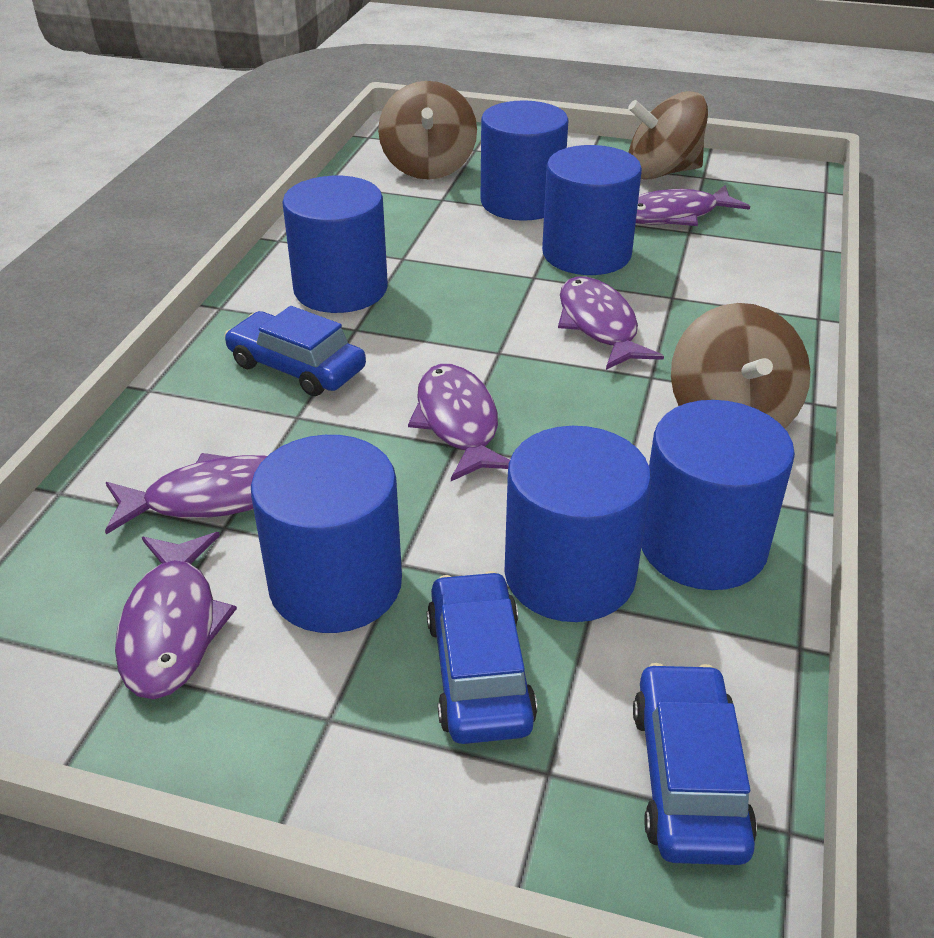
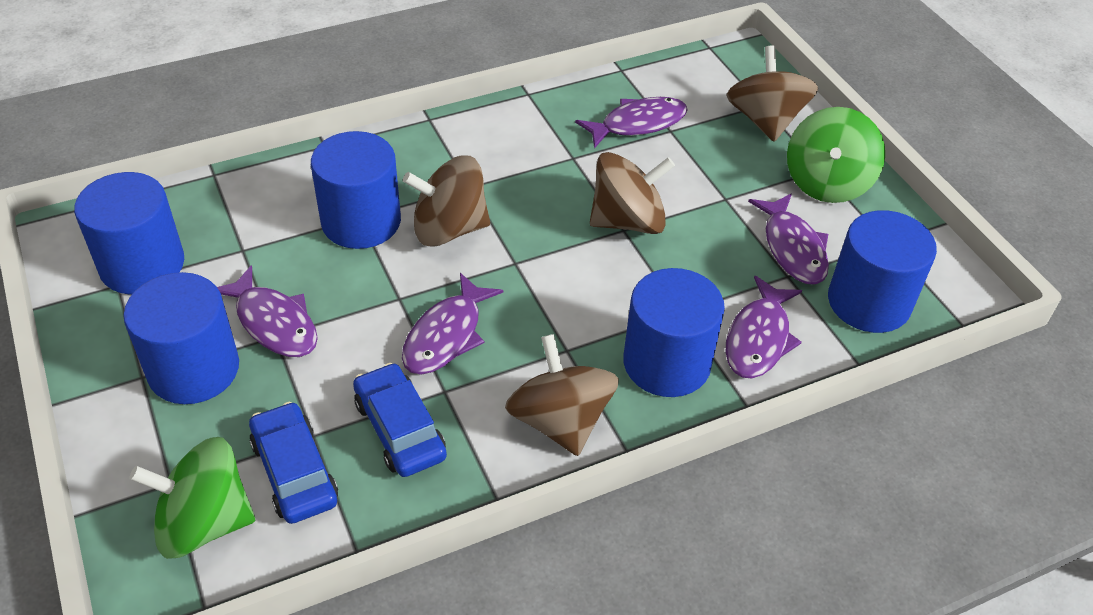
blue car: [225,306,366,396] [427,571,537,744] [633,663,757,865] = 3 -> [249,402,338,524] [353,363,447,477] = 2
blue cylinder: [251,435,402,633] [282,176,388,313] [481,100,568,221] [504,426,652,622] [542,145,642,275] [641,400,795,590] = 6 -> [74,172,184,294] [123,272,239,404] [311,131,401,249] [623,268,725,397] [828,210,937,333] = 5
brown spinning top: [378,81,477,179] [628,91,708,180] [671,303,810,429] = 3 -> [403,155,490,247] [505,334,619,456] [590,152,675,234] [726,46,818,142] = 4
green spinning top: none = 0 -> [129,437,255,559] [787,107,885,203] = 2

